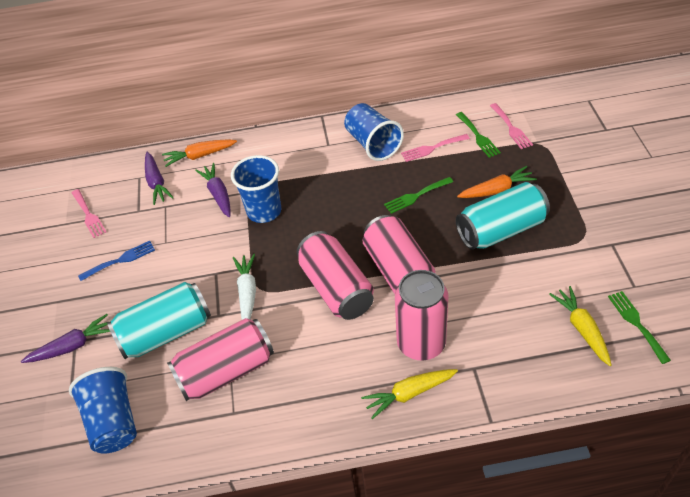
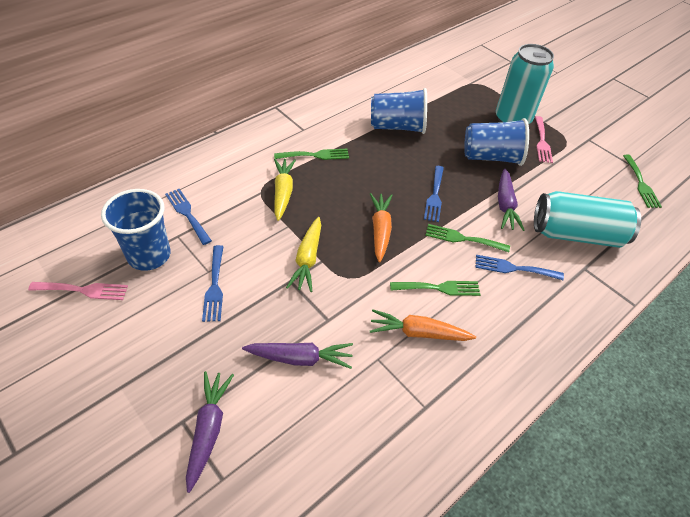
blue fork: [78,241,155,281] = 1 -> [165,189,212,245] [202,245,224,322] [424,166,444,222] [475,255,564,280] = 4
green fork: [384,177,453,214] [456,112,501,158] [608,291,671,364] = 3 -> [274,149,349,160] [390,281,480,296] [425,224,510,252] [623,155,662,208] = 4
pink can: [167,318,274,401] [297,231,374,320] [363,215,436,294] [395,270,449,361] = 4 -> none = 0
pink fork: [72,189,106,238] [401,134,470,162] [490,103,533,149] = 3 -> [28,282,128,300] [535,116,553,163] = 2
white carrot: [233,254,256,320] = 1 -> none = 0

